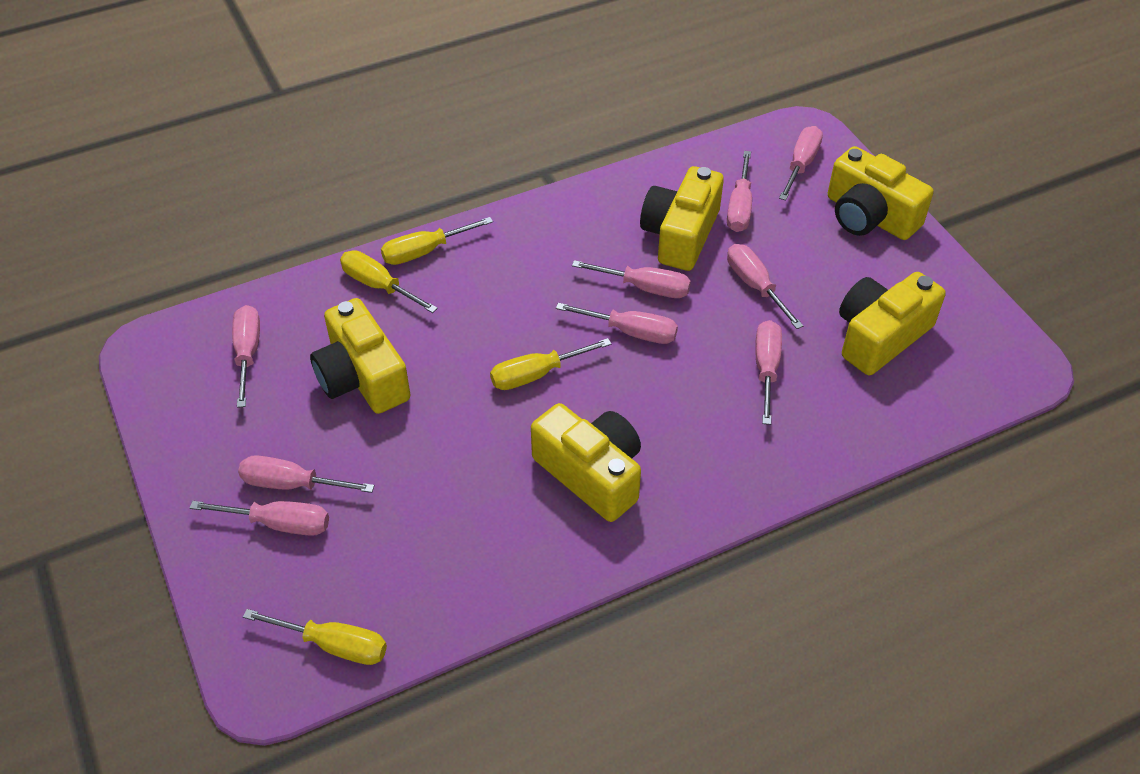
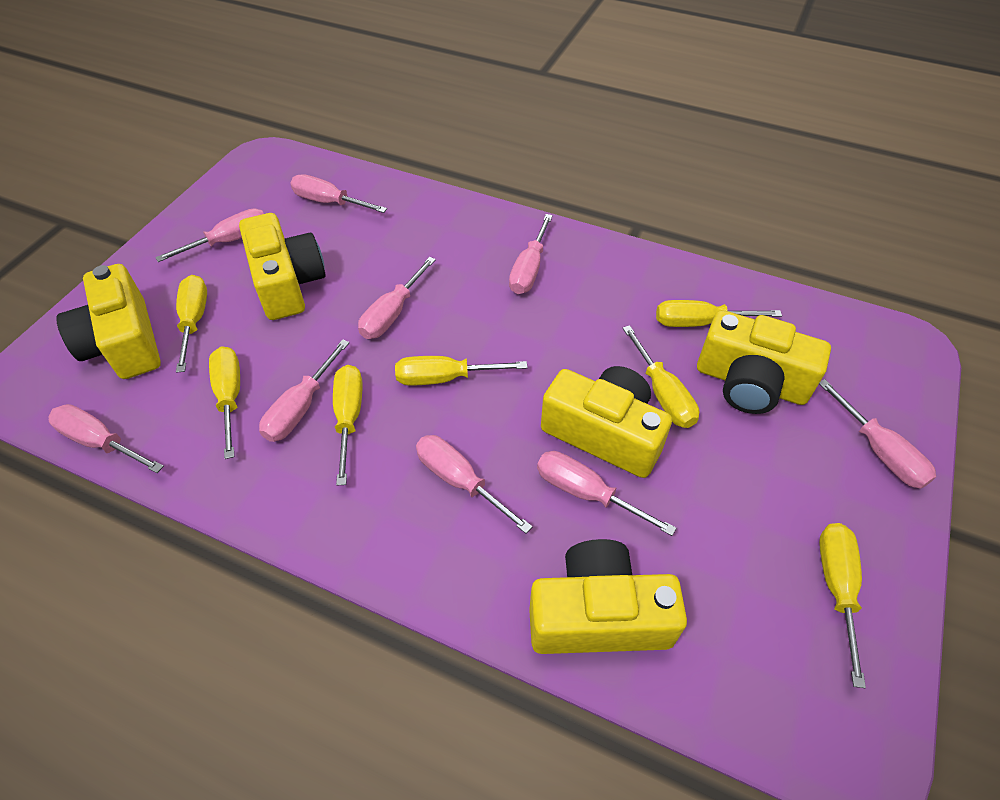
yellow screwdriver: [243,609,387,665] [340,250,438,313] [381,217,493,265] [490,338,612,390] = 4 -> [176,275,207,373] [209,346,240,459] [333,365,362,486] [395,356,528,385] [623,325,699,428] [656,300,782,327] [819,523,866,688] = 7

